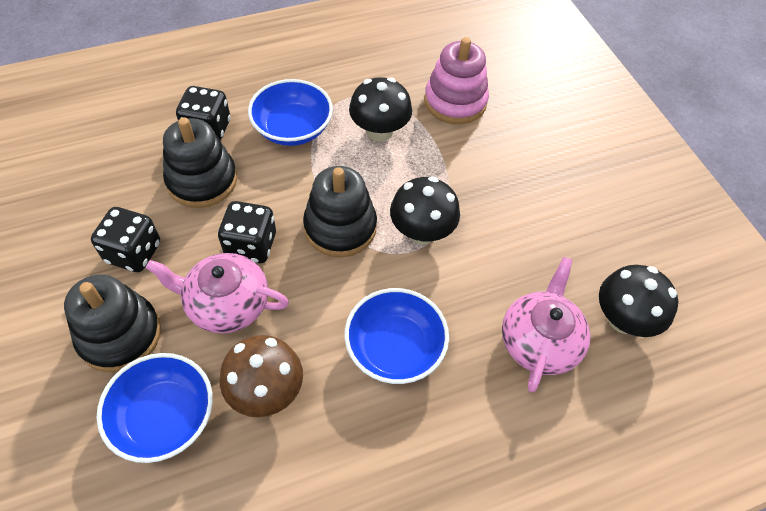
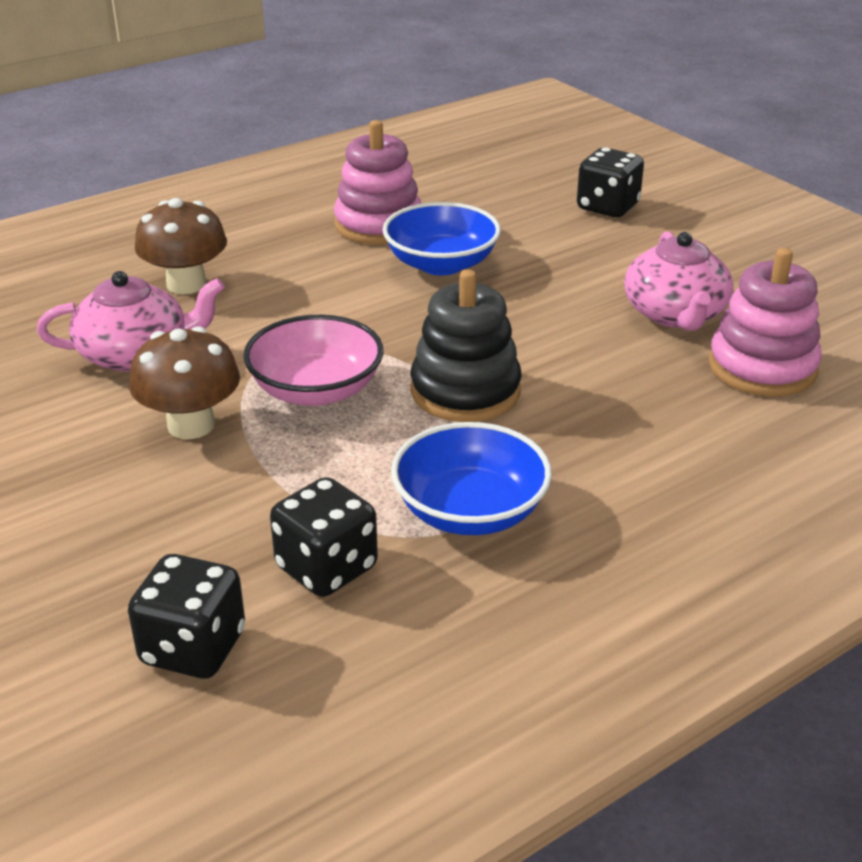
black mushroom: [349,77,412,141] [390,176,460,244] [599,265,678,337] = 3 -> none = 0
black stacking toy: [64,274,161,372] [163,117,237,208] [303,166,377,257] = 3 -> [410,270,522,422] = 1
blue bowl: [96,353,213,463] [248,79,333,146] [344,288,449,384] = 3 -> [383,202,501,275] [391,422,552,535] = 2
brown mushroom: [220,335,303,417] = 1 -> [129,326,240,439] [135,198,227,294] = 2
pink bowl: none = 0 -> [243,315,383,406] = 1
pink stacking toy: [424,37,489,124] = 1 -> [334,120,422,245] [709,248,822,396] = 2

